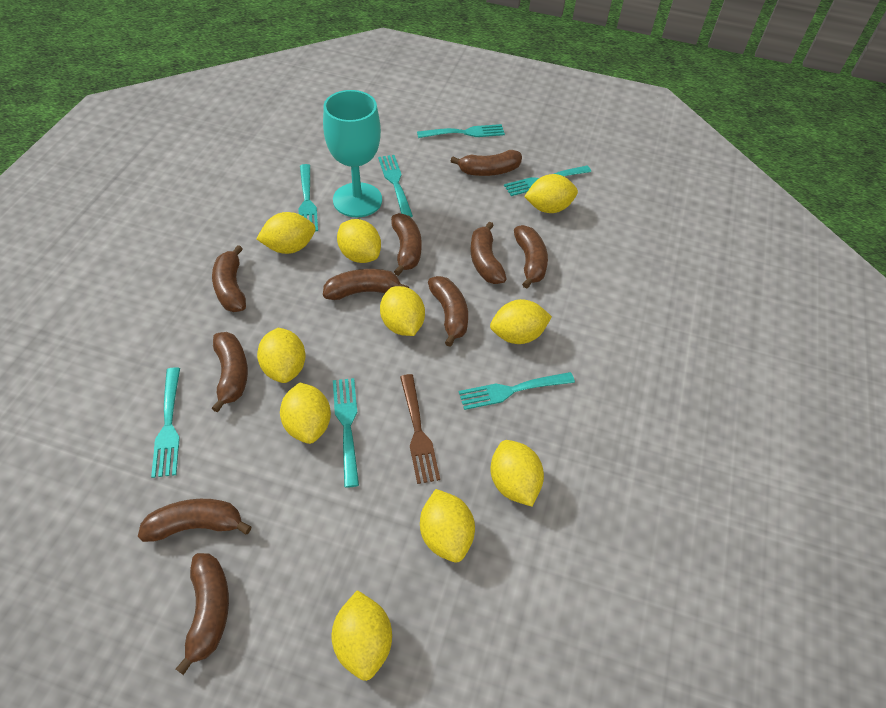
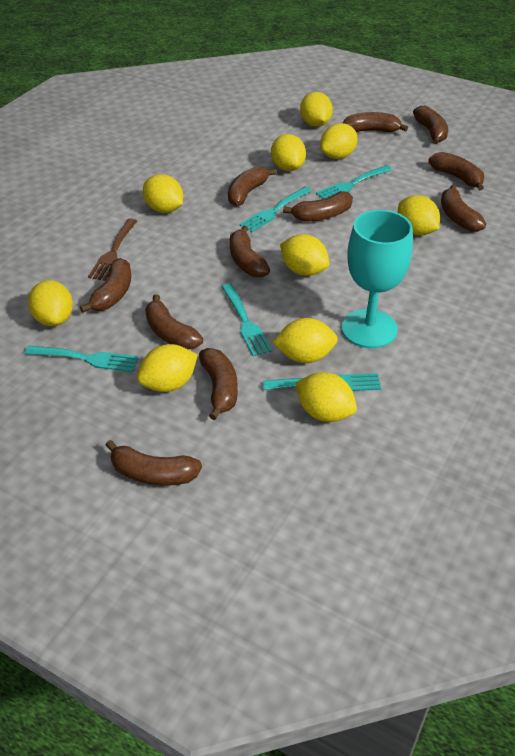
brown banana: [138,499,251,542] [176,553,229,675] [212,245,246,312] [212,332,248,413] [323,269,409,300] [391,213,422,276] [428,276,468,347] [451,150,522,176] [470,221,507,284] [514,225,548,289] = 10 -> [80,258,131,313] [105,440,202,486] [145,294,203,349] [199,348,238,420] [228,166,277,206] [230,226,270,277] [283,191,353,222] [343,112,408,133] [413,106,448,144] [428,152,484,191] [441,185,486,232] = 11
turquoise fork: [151,367,180,478] [298,164,318,231] [333,378,359,488] [378,155,413,217] [417,124,505,138] [459,372,575,410] [504,165,591,196] = 7 -> [25,345,138,372] [221,283,272,357] [239,187,312,232] [263,373,381,391] [316,165,392,199] = 5

